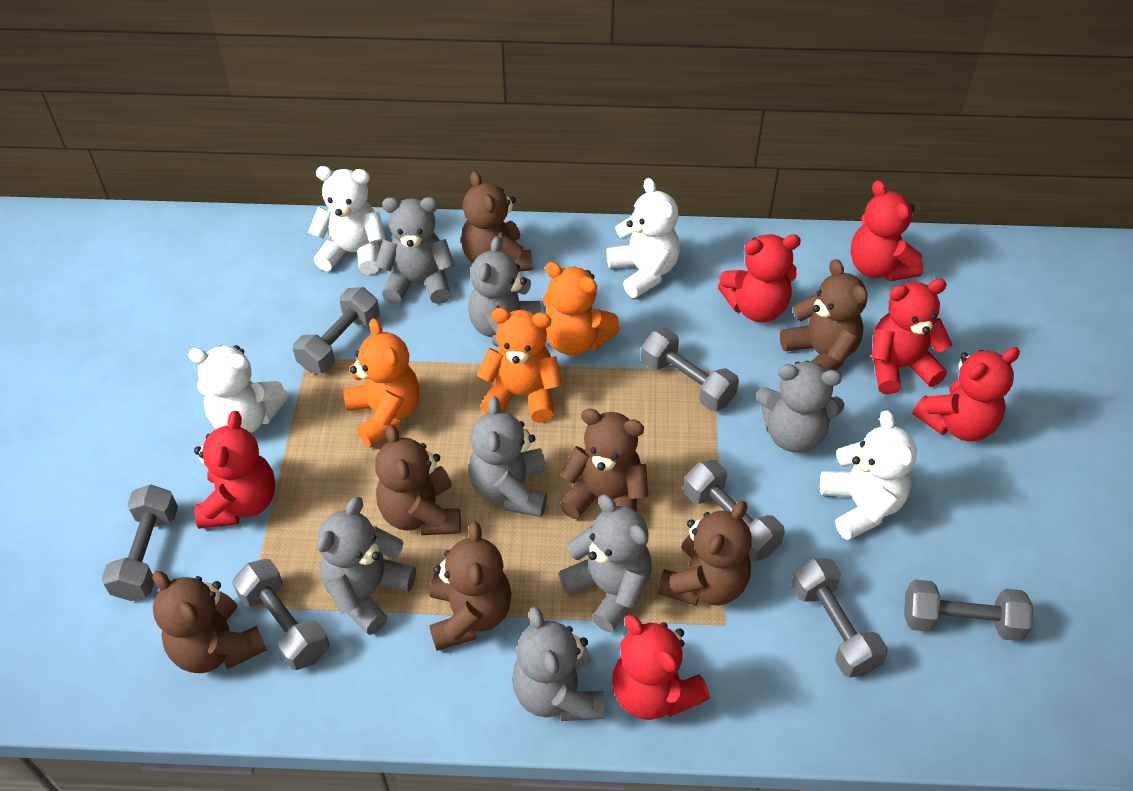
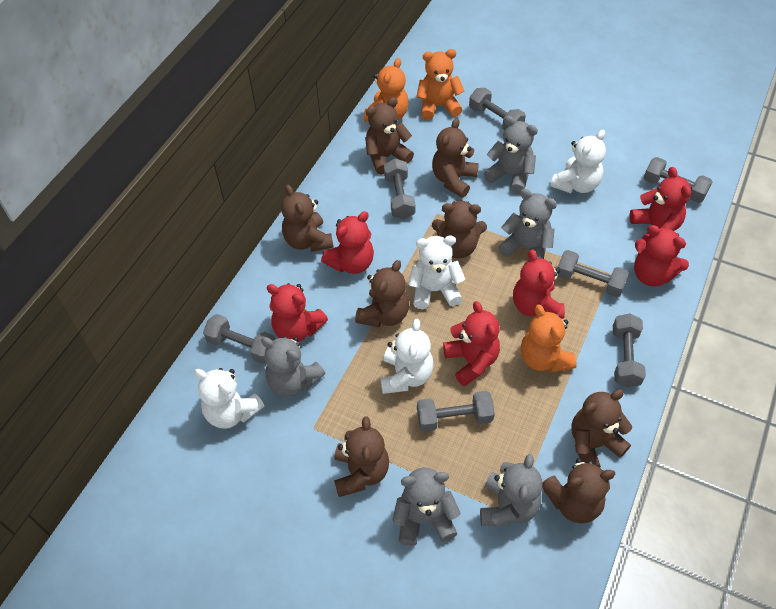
brown teddy bear: [152,571,267,673] [375,424,461,535] [429,522,512,651] [461,171,532,272] [559,409,648,519] [657,501,752,606] [780,259,868,371] = 7 -> [281,185,333,252] [334,416,389,497] [355,260,409,327] [365,97,414,175] [432,118,479,198] [432,200,487,258] [542,458,616,524] [571,389,632,467] = 8
grey teddy bear: [317,497,416,635] [375,197,455,304] [468,236,541,348] [469,396,547,517] [512,607,604,721] [559,494,652,632] [756,361,844,453] = 7 -> [261,336,325,397] [392,468,461,546] [480,454,542,526] [484,116,538,194] [498,189,557,261] = 5

